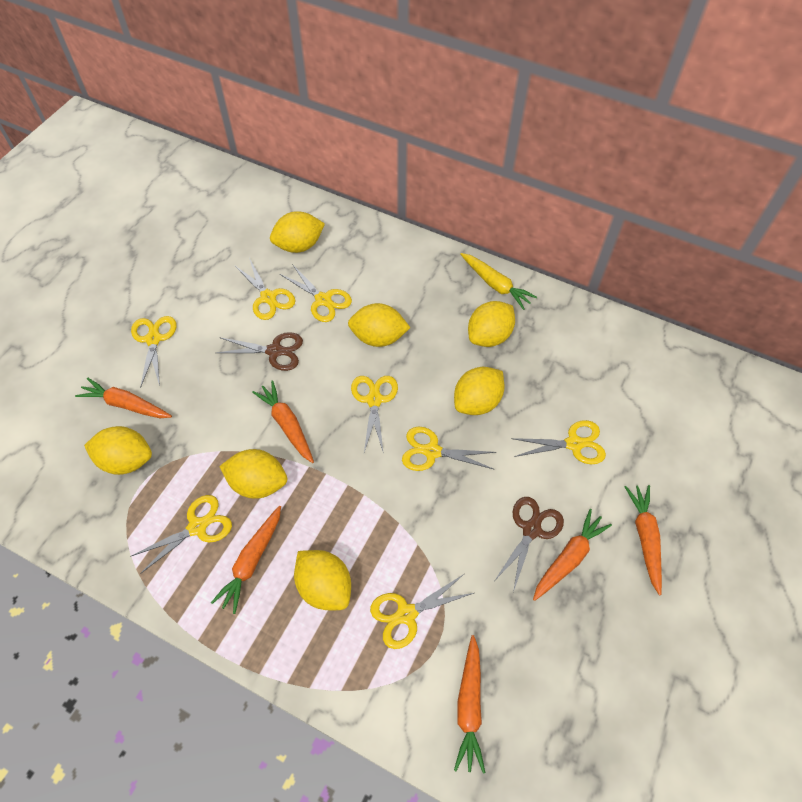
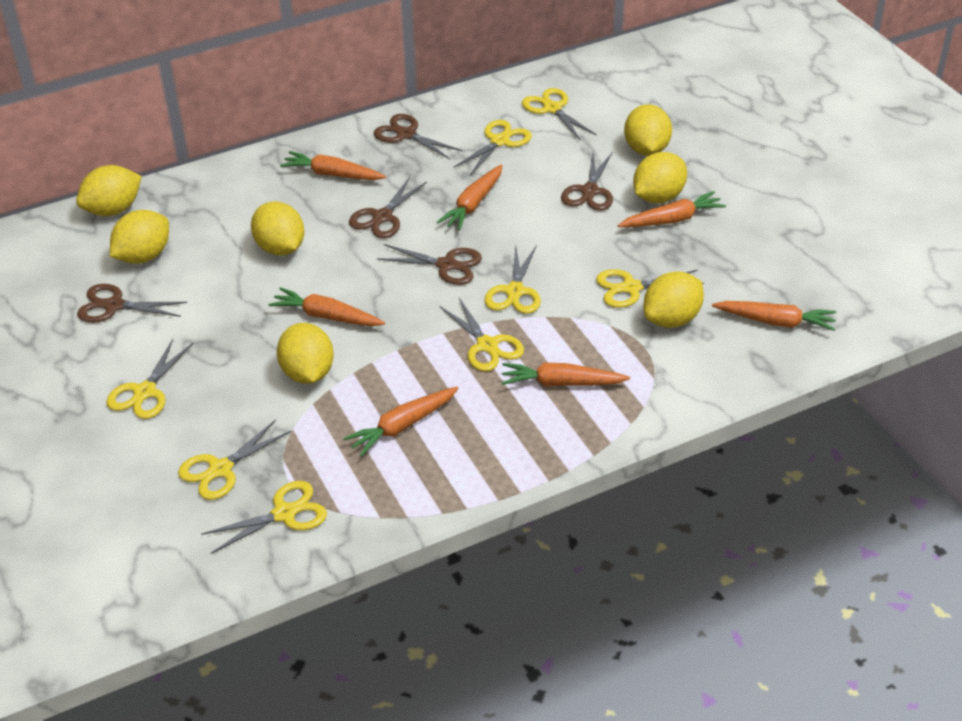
brown scissors: [217,332,303,371] [495,497,564,592] = 2 -> [77,284,187,323] [349,177,427,238] [374,114,463,159] [377,244,482,285] [561,152,613,211] = 5
orange carrot: [75,377,172,418] [211,506,281,614] [252,380,314,463] [454,635,485,774] [533,509,612,601] [625,485,662,595] = 6 -> [268,287,385,326] [280,151,386,180] [344,387,458,457] [437,164,503,231] [502,363,630,386] [618,191,726,227] [712,301,836,331] = 7
yellow carrot: [460,253,537,310] = 1 -> none = 0

